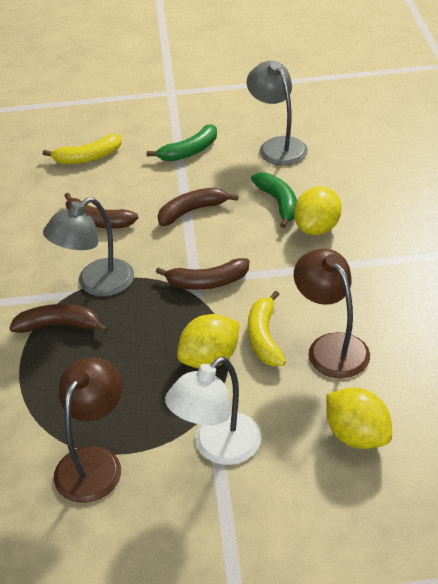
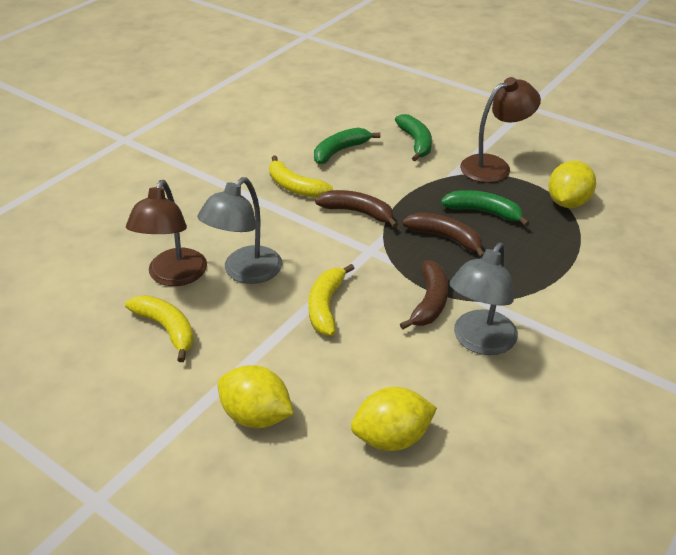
brown banana: [9,304,108,333] [64,193,138,228] [156,258,249,290] [158,188,238,226] = 4 -> [315,190,398,228] [400,260,449,329] [402,213,484,258] = 3
green banana: [147,124,217,161] [251,173,297,228] = 2 -> [314,128,380,164] [395,114,432,162] [441,190,530,227] = 3
white lamp: [165,357,261,465] = 1 -> none = 0
yellow banana: [43,134,122,164] [248,291,286,366] = 2 -> [125,295,194,362] [269,155,333,198] [308,264,355,336] = 3

